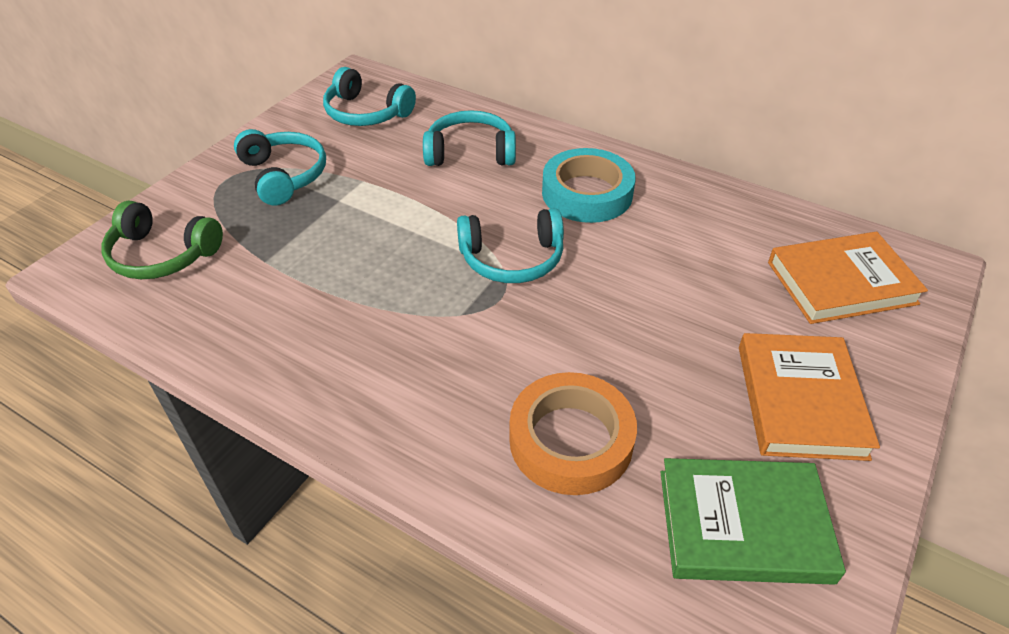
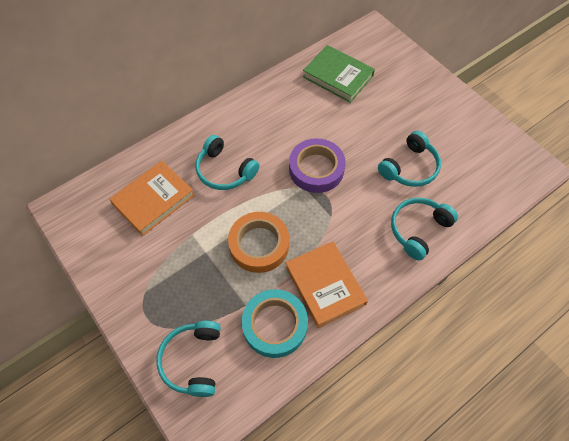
green headphones: [101,201,223,279] = 1 -> none = 0
purple tape: none = 0 -> [289,138,346,193] = 1

